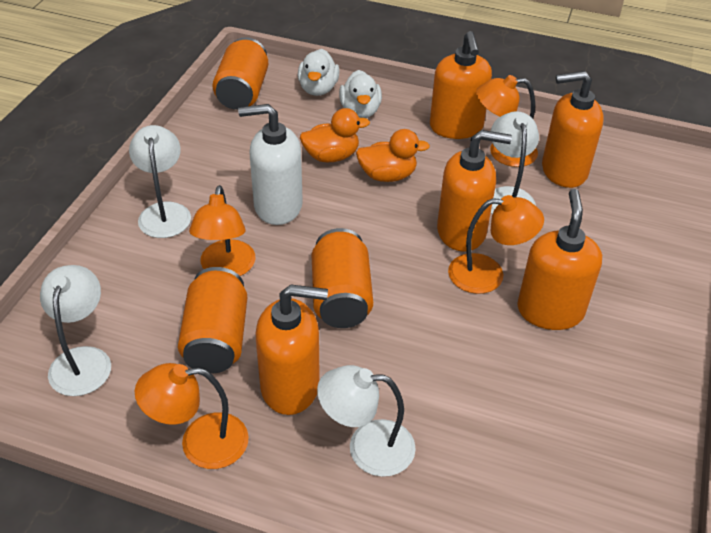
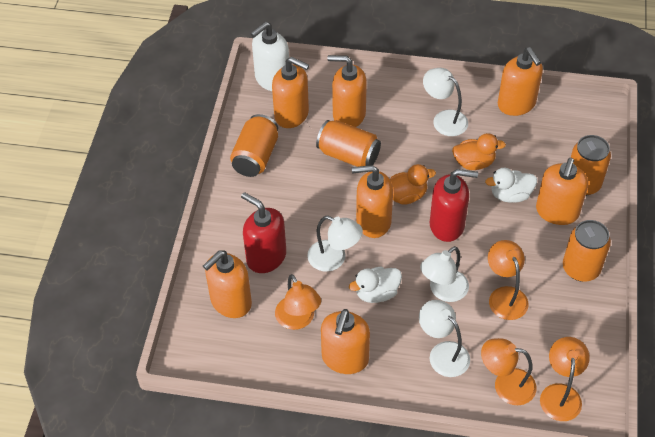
orange can: [178,267,247,373] [212,37,268,110] [312,228,373,328] = 3 -> [230,114,278,177] [316,120,381,167] [563,220,611,282] [571,135,611,196] = 4
orange soap dispenser: [256,285,328,415] [430,31,492,139] [437,130,512,252] [517,189,602,330] [542,71,604,188] = 5 -> [203,251,252,318] [272,57,309,128] [321,309,370,374] [327,55,367,127] [352,165,393,238] [498,47,543,116] [536,158,588,225] = 7
red soap dispenser: none = 0 -> [241,192,286,273] [430,169,478,242] = 2

